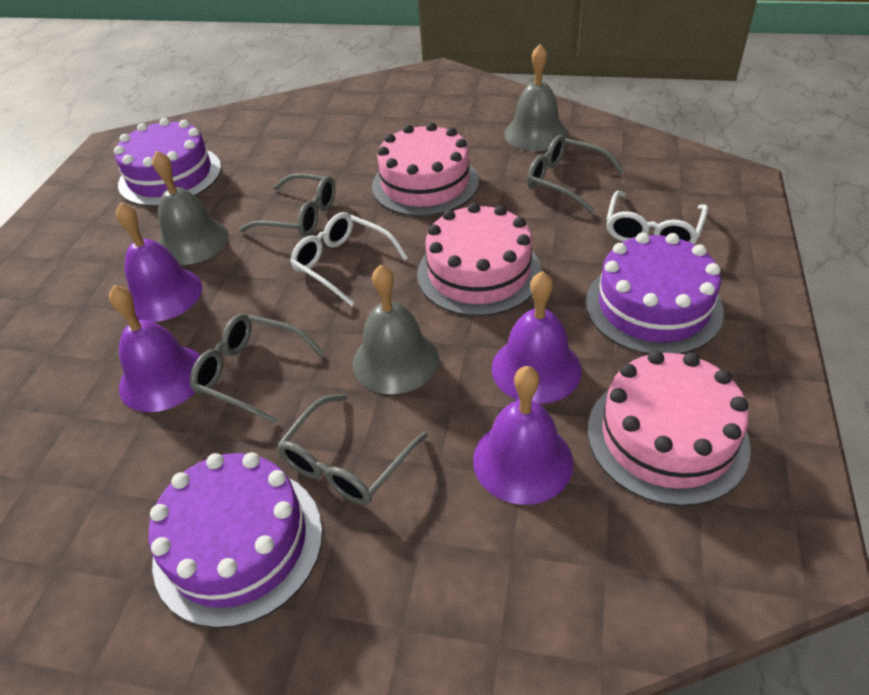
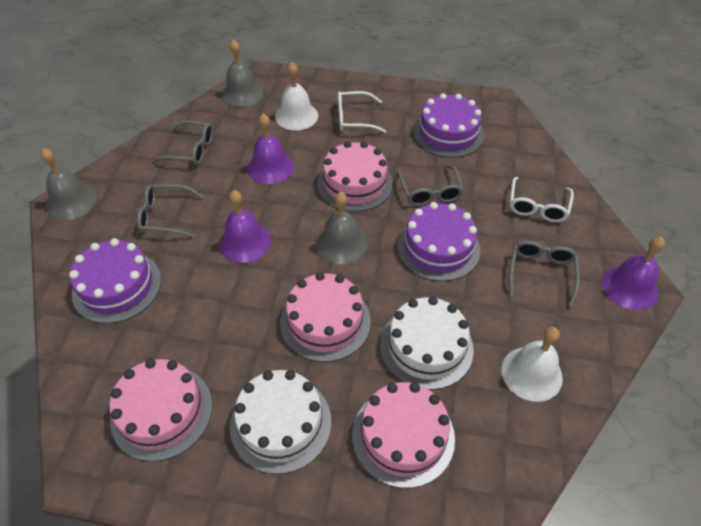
pink cake: [372,122,479,216] [417,203,542,316] [588,351,751,506] = 3 -> [109,359,212,462] [280,272,371,362] [317,141,393,212] [352,382,455,488] = 4
purple bell: [109,285,201,412] [116,202,202,322] [473,366,573,505] [492,271,582,404] = 4 -> [219,190,271,263] [247,114,294,184] [602,237,665,310] = 3
white bell: none = 0 -> [275,62,318,131] [501,327,563,402] = 2
white cake: none = 0 -> [230,370,331,474] [380,296,474,390] = 2

